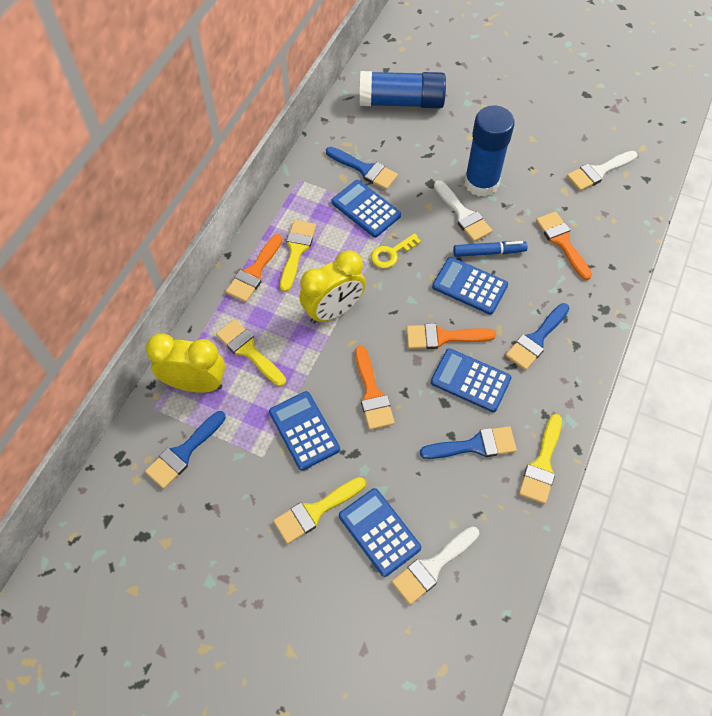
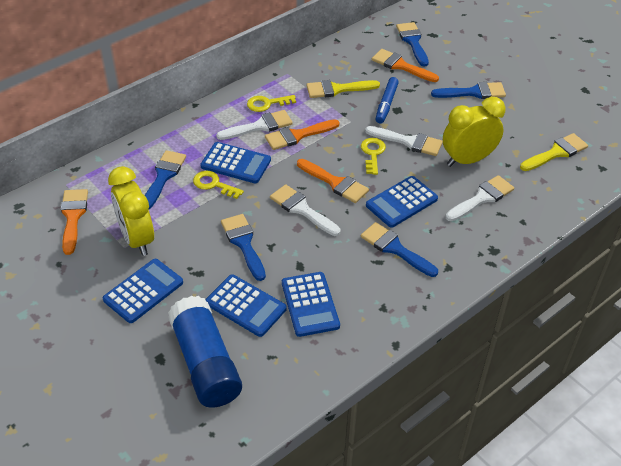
blue brush: [145,411,226,489] [326,147,398,190] [420,426,517,459] [506,303,570,370] = 4 -> [145,150,186,209] [221,214,266,281] [361,222,438,277] [396,22,429,67] [431,82,506,99] = 5
blue glue stick: [360,71,446,108] [464,105,515,197] = 2 -> [168,296,242,408] = 1
white brush: [392,526,479,605] [434,180,492,242] [567,151,637,191] = 3 -> [216,110,293,140] [270,184,340,236] [365,126,443,156] [446,175,514,221] = 4
yellow brush: [216,319,286,387] [273,477,366,544] [280,220,316,292] [519,414,562,504] = 4 -> [306,80,380,98] [520,133,588,171] = 2
yellow key: [371,233,421,268] = 1 -> [193,171,244,199] [247,95,296,112] [361,138,386,175] = 3

